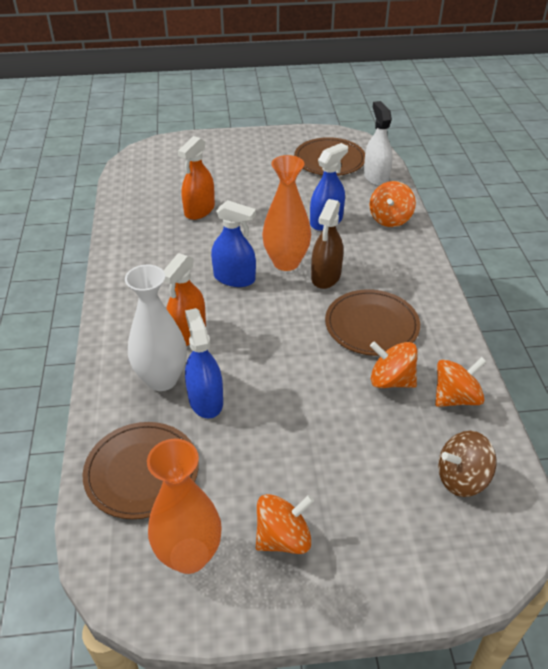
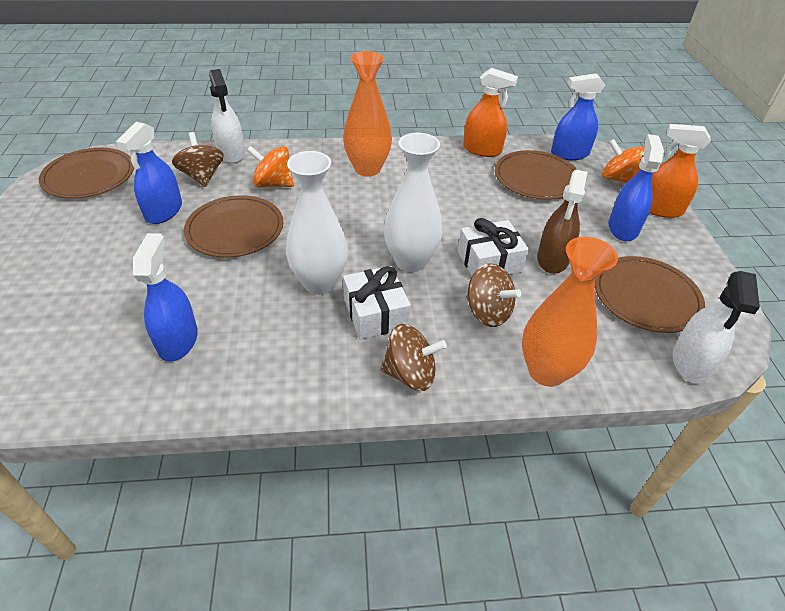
blue spray bottle: [185,308,223,418] [211,200,256,287] [310,143,348,231] = 3 -> [116,122,182,224] [133,233,198,362] [551,73,605,160] [608,134,664,241] = 4
brown plate: [82,422,199,519] [294,137,365,176] [325,289,420,356] = 3 -> [39,148,134,199] [184,195,283,258] [495,150,577,200] [595,256,705,333] = 4
brown spinning top: [438,431,496,497] = 1 -> [172,132,224,187] [380,324,447,391] [466,263,521,327] = 3
orange spinning top: [256,494,314,554] [370,181,416,227] [370,341,417,388] [435,357,487,407] = 4 -> [247,146,294,187] [602,139,644,183] = 2
white gift: none = 0 -> [343,266,411,340] [458,218,529,276] = 2
white spray bottle: [364,101,393,186] = 1 -> [209,69,245,163] [673,271,760,384] = 2
white vase: [125,265,187,391] = 1 -> [286,151,348,295] [384,133,443,272] = 2

